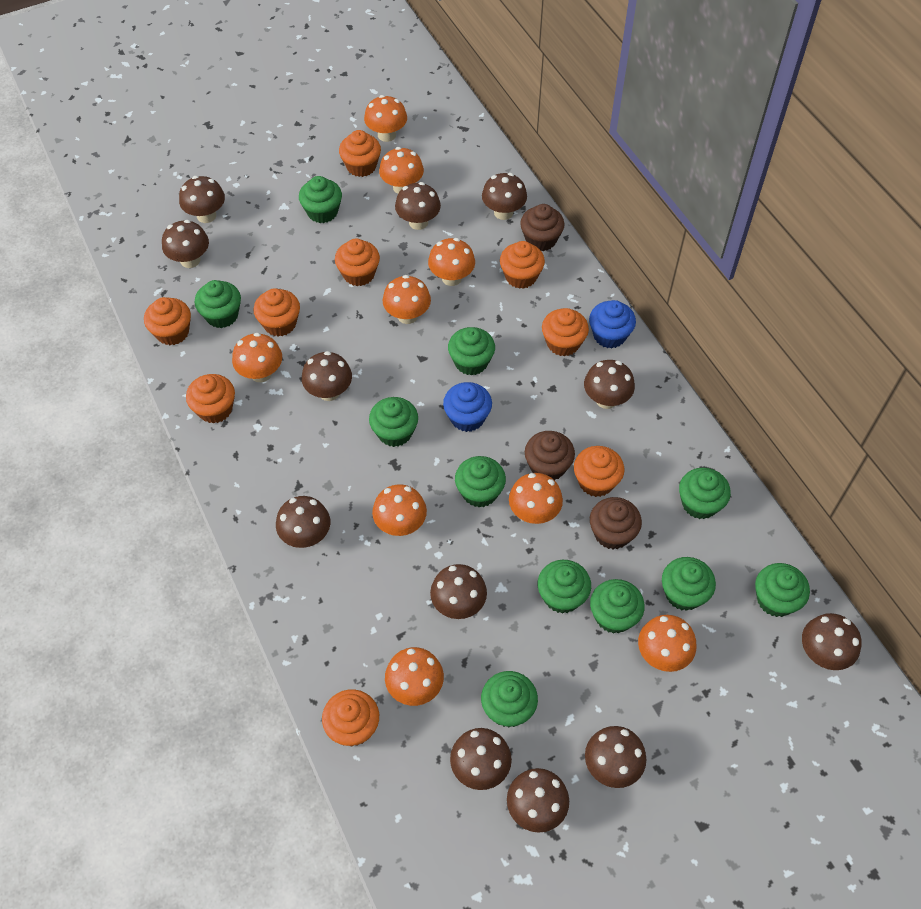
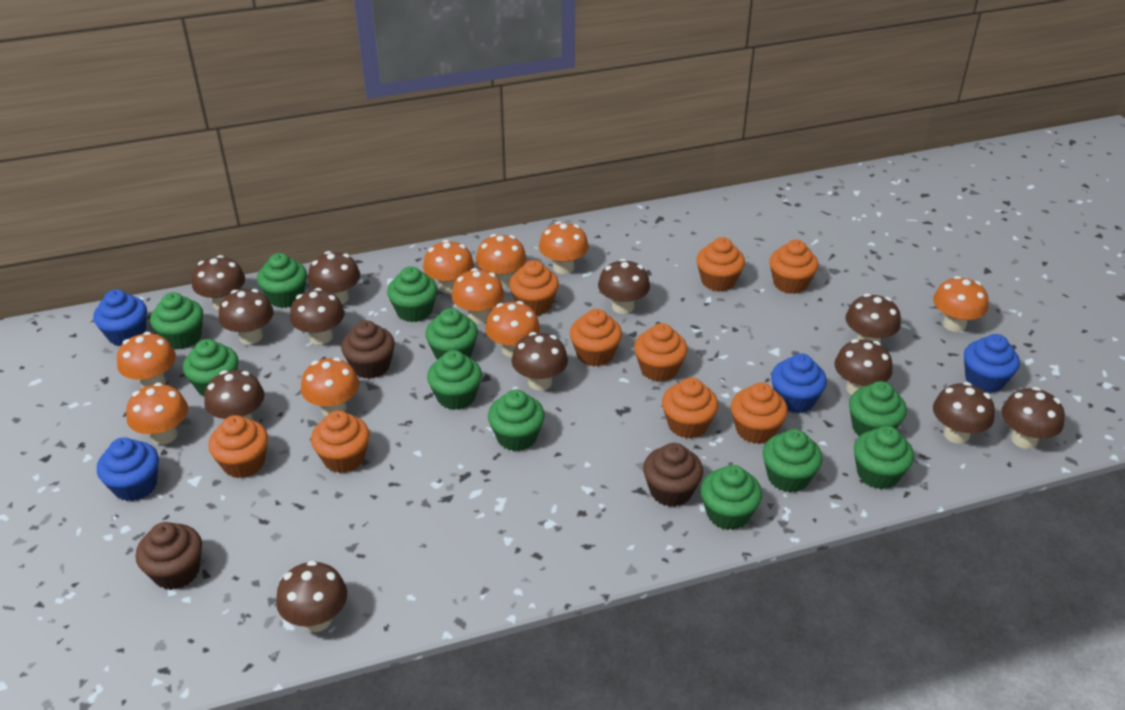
blue cupcake: [443,382,492,432] [589,300,636,348] = 2 -> [93,289,147,346] [97,437,159,501] [771,353,827,413] [964,334,1020,393] = 4

